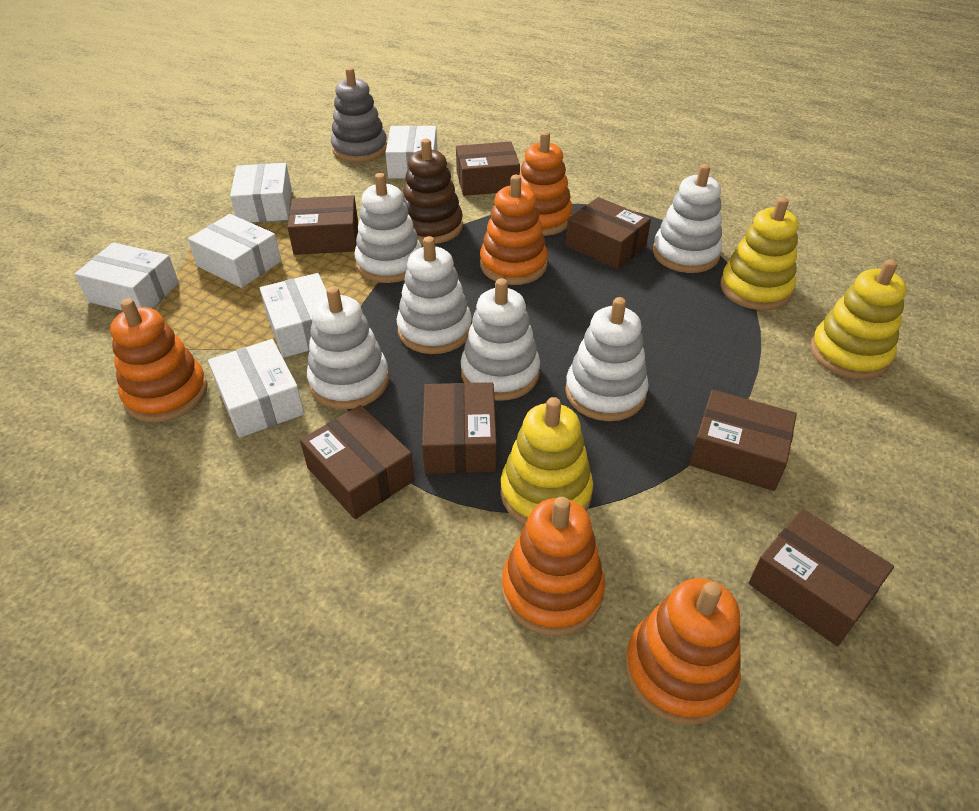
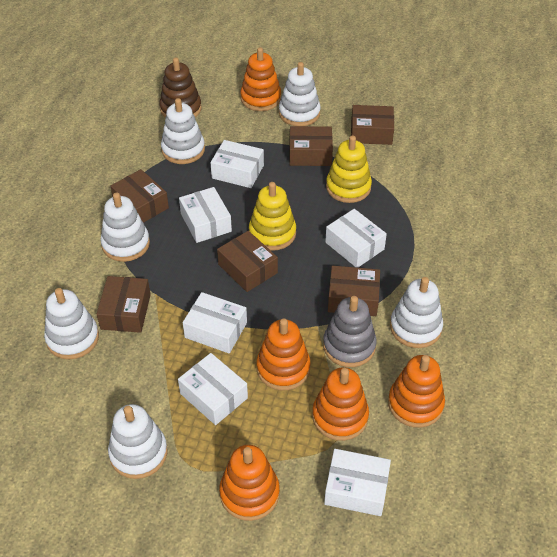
brown box: [288,195,358,255] [300,405,414,519] [422,382,497,474] [456,141,520,196] [566,197,651,270] [689,390,797,491] [749,509,894,646] = 7 -> [97,276,151,333] [111,169,169,223] [217,231,278,292] [289,126,333,166] [328,266,380,316] [351,105,394,145] = 6
yellow stacking toy: [500,397,593,525] [720,197,799,310] [811,259,907,380] = 3 -> [249,182,296,251] [326,136,372,203] = 2

